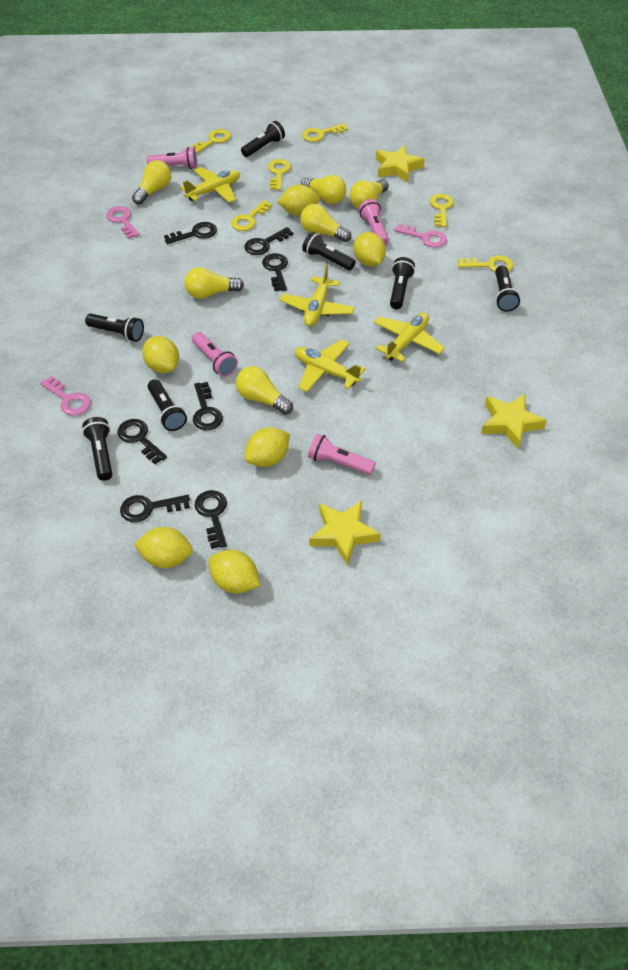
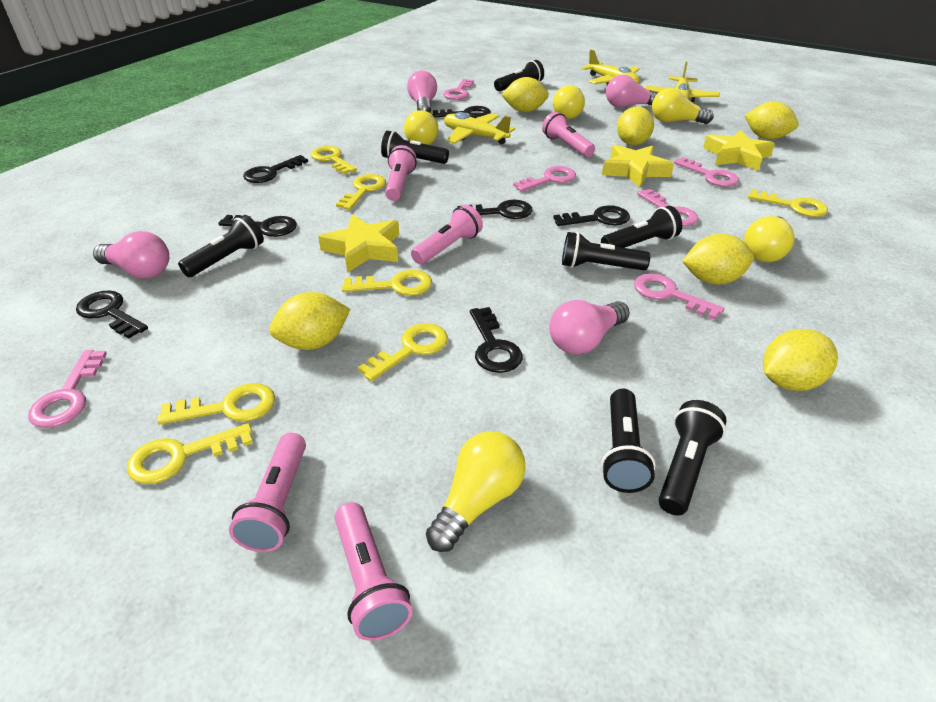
pink flashlight: [147,147,197,169] [192,332,238,377] [308,434,376,475] [359,199,389,246] = 4 -> [229,433,306,552] [335,502,413,641] [385,145,417,201] [411,205,483,265] [542,112,595,157] = 5
pink key: [41,376,91,416] [106,206,140,239] [394,223,447,248] = 3 -> [28,350,107,428] [443,79,474,100] [513,166,576,192] [634,273,725,319] [637,189,698,226] [674,157,739,187] = 6
pink light bulb: none = 0 -> [93,231,169,279] [407,70,437,113] [549,300,630,354] [606,75,658,107] = 4
yellow key: [190,129,231,154] [231,200,272,231] [268,159,291,190] [302,123,348,142] [430,194,454,227] [457,255,513,272] = 6 -> [127,423,253,484] [157,383,275,425] [310,146,357,174] [336,174,386,210] [342,270,432,296] [358,323,448,381] [748,189,828,217] = 7
yellow light bulb: [132,160,171,205] [184,267,244,299] [236,366,293,415] [300,204,352,242] [301,175,346,204] [349,179,389,209] = 6 -> [404,110,439,145] [426,431,525,552] [553,85,585,119] [652,88,714,124] [744,216,794,262] = 5
yellow plane: [181,167,240,203] [280,265,355,327] [295,339,365,392] [374,313,445,362] = 4 -> [444,112,515,145] [582,50,640,85] [645,62,720,102] = 3

